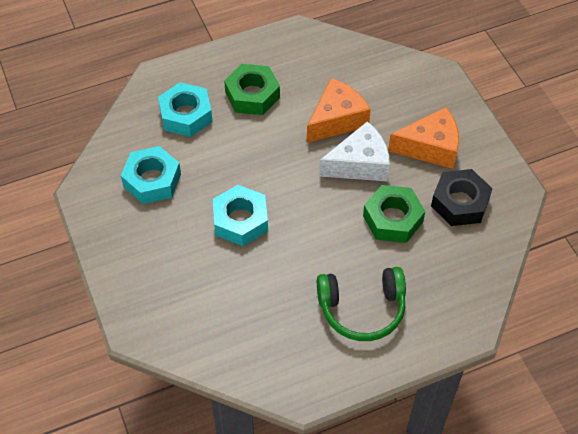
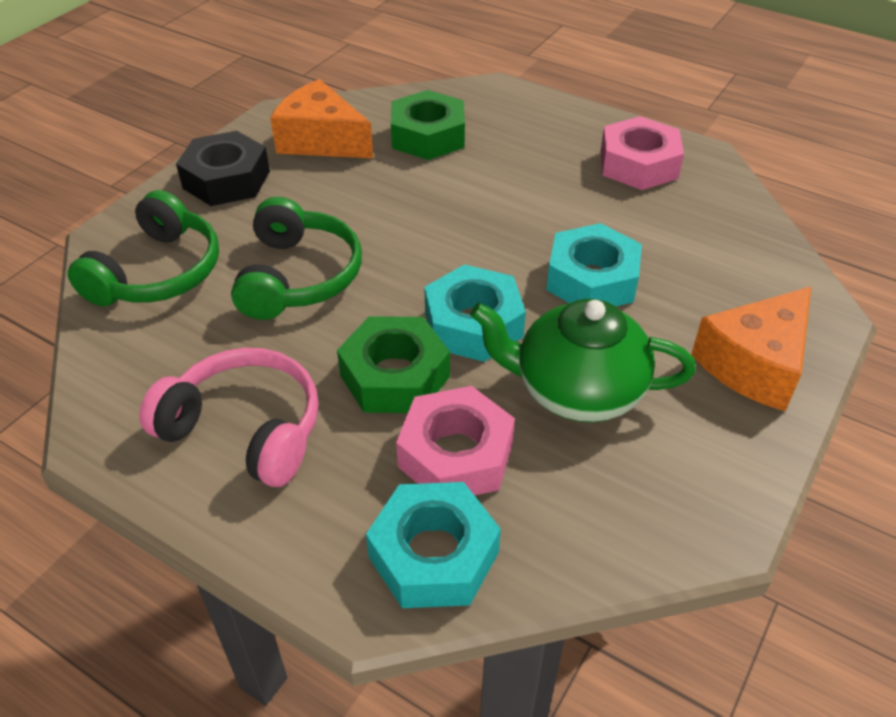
green headphones: [317,267,406,341] = 1 -> [68,190,219,306] [231,197,362,320] = 2
green teapot: none = 0 -> [470,299,696,422] = 1
pink headphones: none = 0 -> [139,348,319,487] = 1
pink nut: none = 0 -> [396,386,515,496] [601,116,684,190] = 2
white cheese: [319,121,390,181] = 1 -> none = 0

